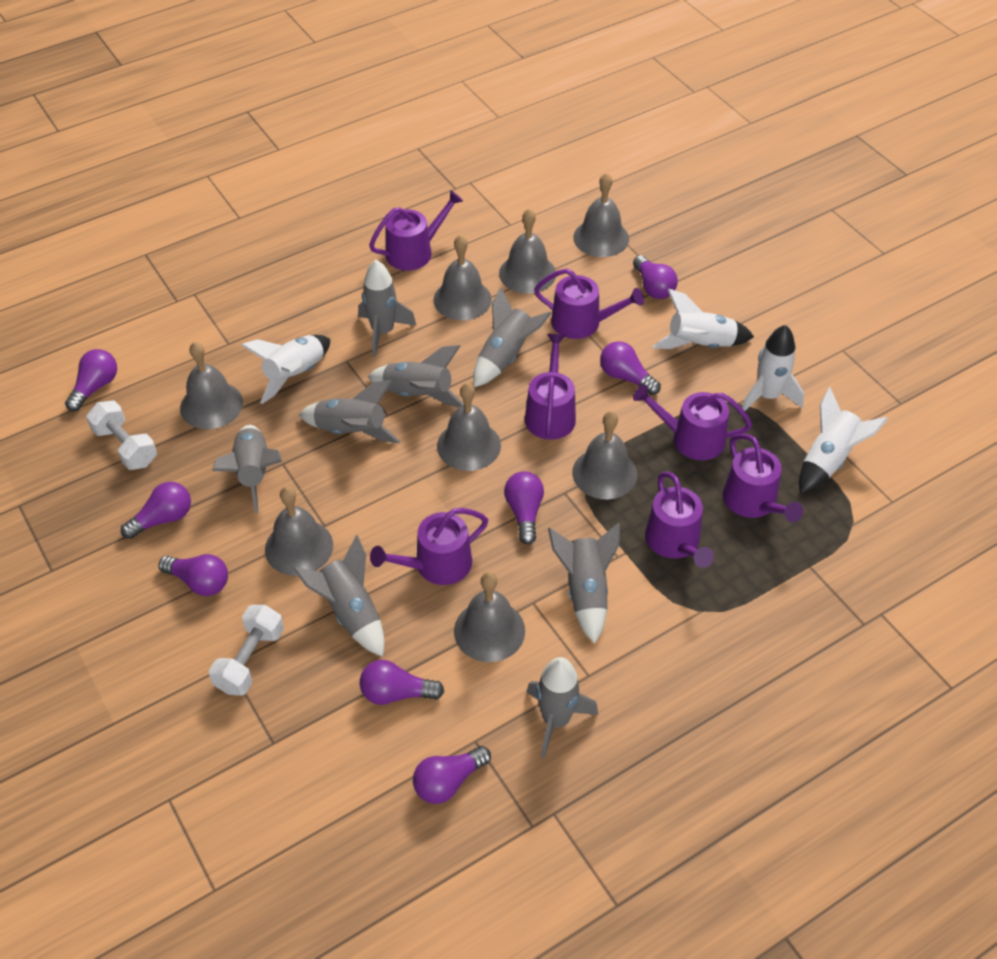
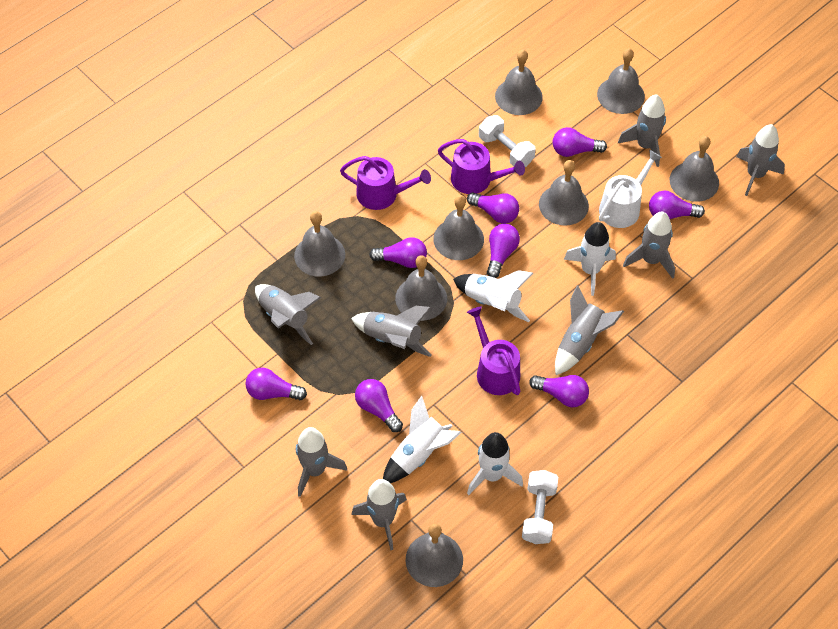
purple watering can: [369,190,463,271] [370,508,488,585] [525,334,576,440] [534,268,644,339] [633,385,752,460] [645,472,714,568] [722,434,803,522] = 7 -> [340,156,431,210] [438,139,525,194] [467,307,521,395] = 3
white watering can: none = 0 -> [599,150,662,228] = 1

